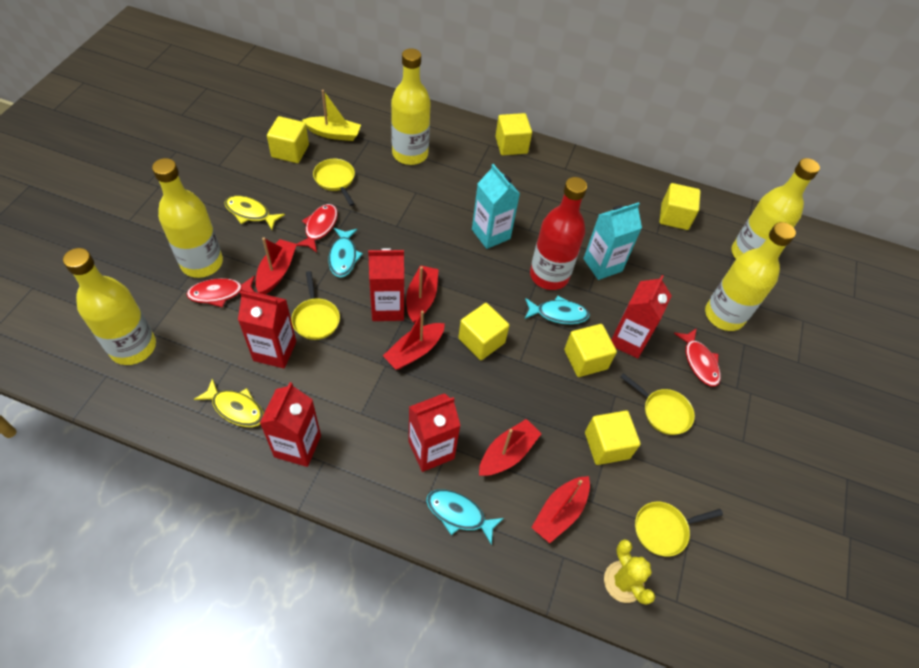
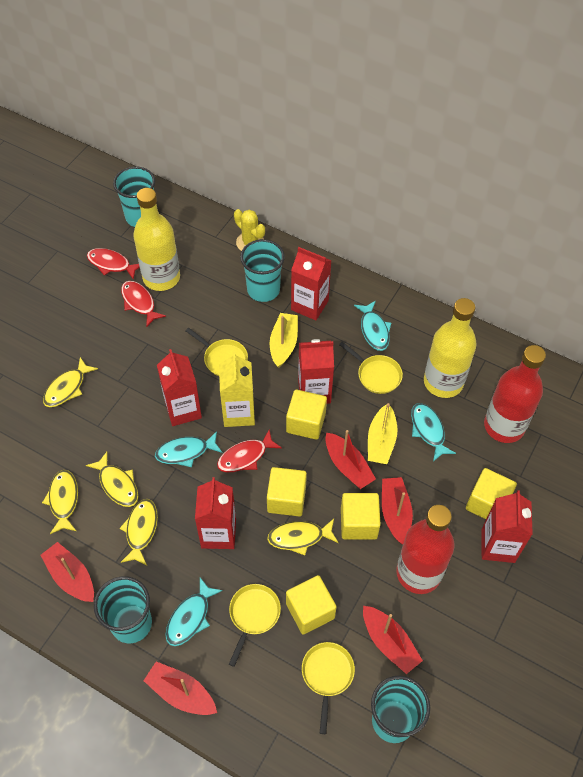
red bottle: [530,177,587,290] = 1 -> [396,505,454,594] [484,345,546,443] = 2
turquoise carton: [472,164,520,249] [583,202,642,280] = 2 -> none = 0
turquoise cup: none = 0 -> [94,576,152,643] [113,167,155,227] [240,239,285,302] [371,676,430,743] = 4
turquoise fish: [329,228,363,278] [426,489,504,545] [524,296,590,324] = 3 -> [155,431,223,467] [165,578,223,646] [354,301,391,351] [411,403,456,462] = 4
yellow boat: [302,90,361,141] = 1 -> [270,313,298,368] [368,403,397,464] = 2
yellow bottle: [63,248,156,365] [152,158,223,278] [391,48,431,165] [705,222,796,331] [732,158,820,259] = 5 -> [133,188,180,291] [424,298,477,398] = 2
yellow carton: none = 0 -> [219,352,255,427] = 1
yellow cube: [267,116,309,163] [458,303,509,360] [495,113,532,155] [564,324,617,377] [585,411,641,465] [659,183,701,230] = 6 -> [267,467,307,517] [286,389,327,440] [286,575,337,634] [341,493,381,540] [466,468,517,519] = 5
yellow fish: [194,379,264,427] [224,196,285,230] = 2 -> [42,470,78,534] [43,357,98,407] [86,452,138,507] [120,499,158,565] [267,519,338,555] = 5

